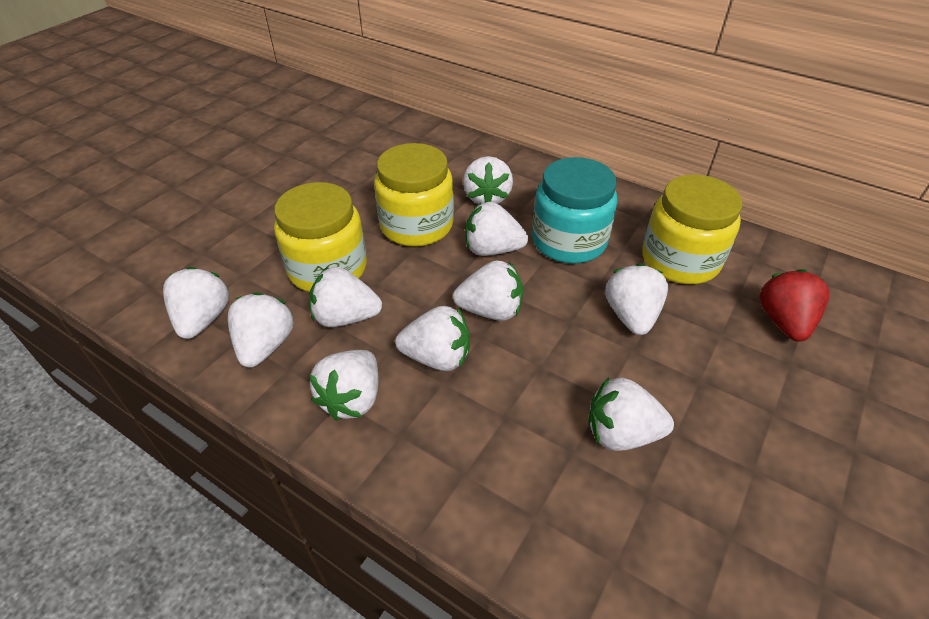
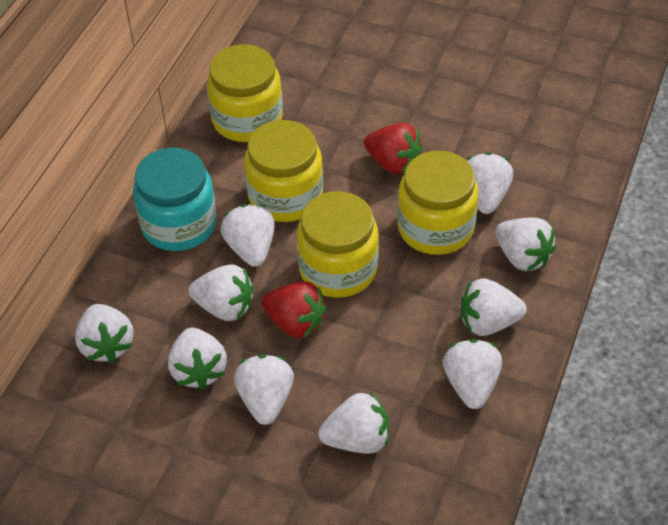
red strawberry: [759,269,829,342] = 1 -> [262,281,327,338] [364,123,423,175] = 2
yellow jar: [274,182,367,292] [374,143,454,247] [642,175,743,284] = 3 -> [207,44,283,142] [244,120,323,222] [297,191,379,298] [397,151,478,255] = 4

